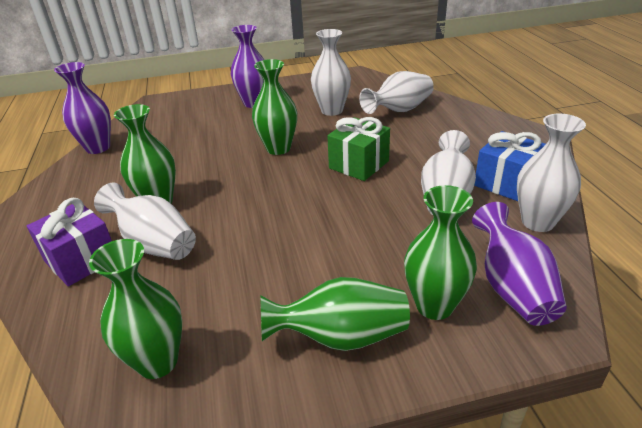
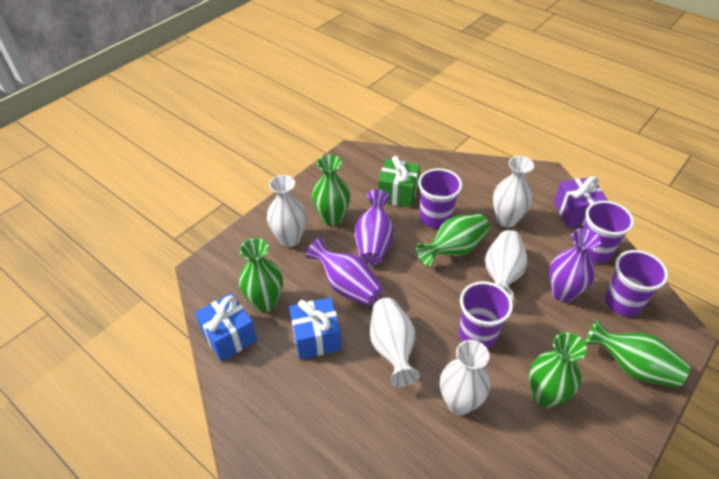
blue gift: [474,131,546,201] = 1 -> [195,293,257,362] [289,297,342,359] = 2
purple cup: none = 0 -> [418,168,462,228] [459,281,513,349] [584,201,634,263] [605,250,668,316] = 4

